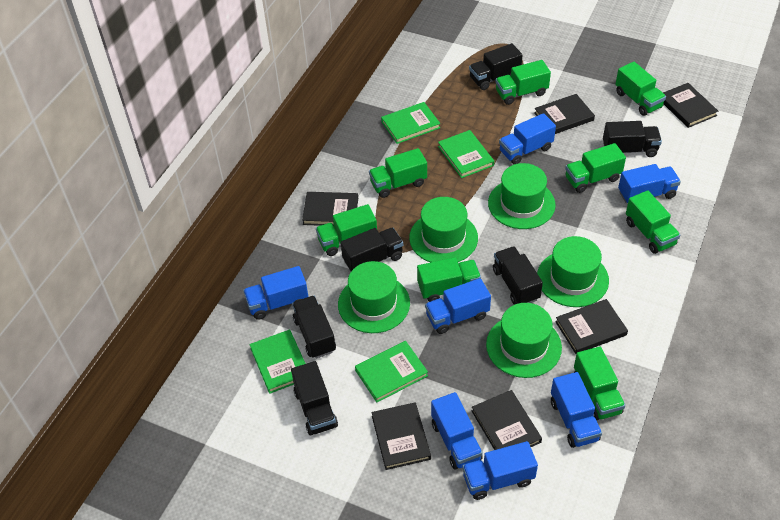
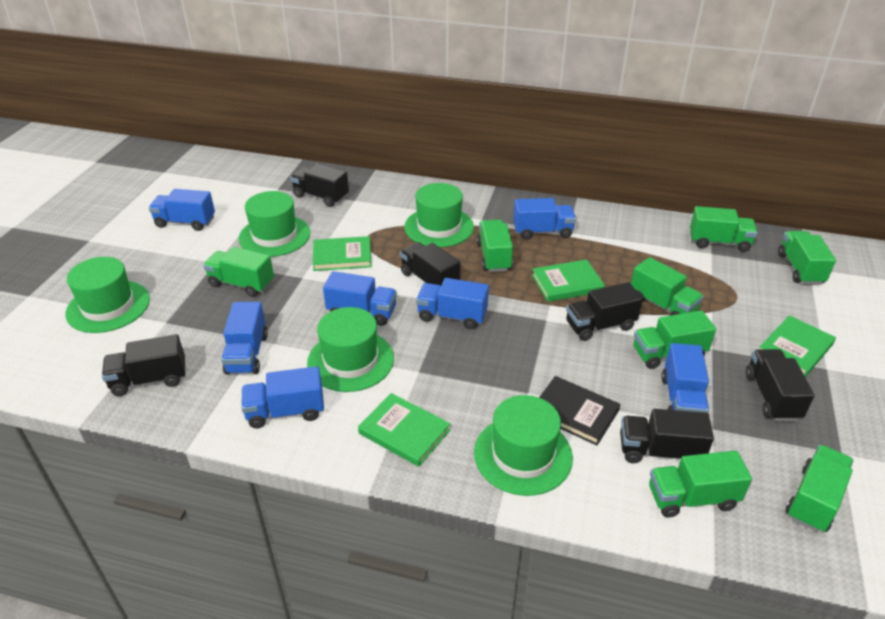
black book: [302,192,358,226] [371,402,431,470] [472,390,542,450] [534,94,595,134] [555,299,628,354] [663,83,718,128] = 6 -> [539,376,620,446] = 1

